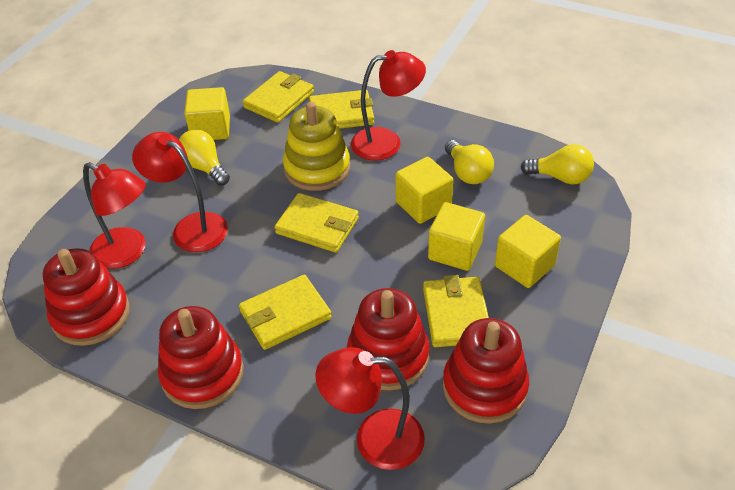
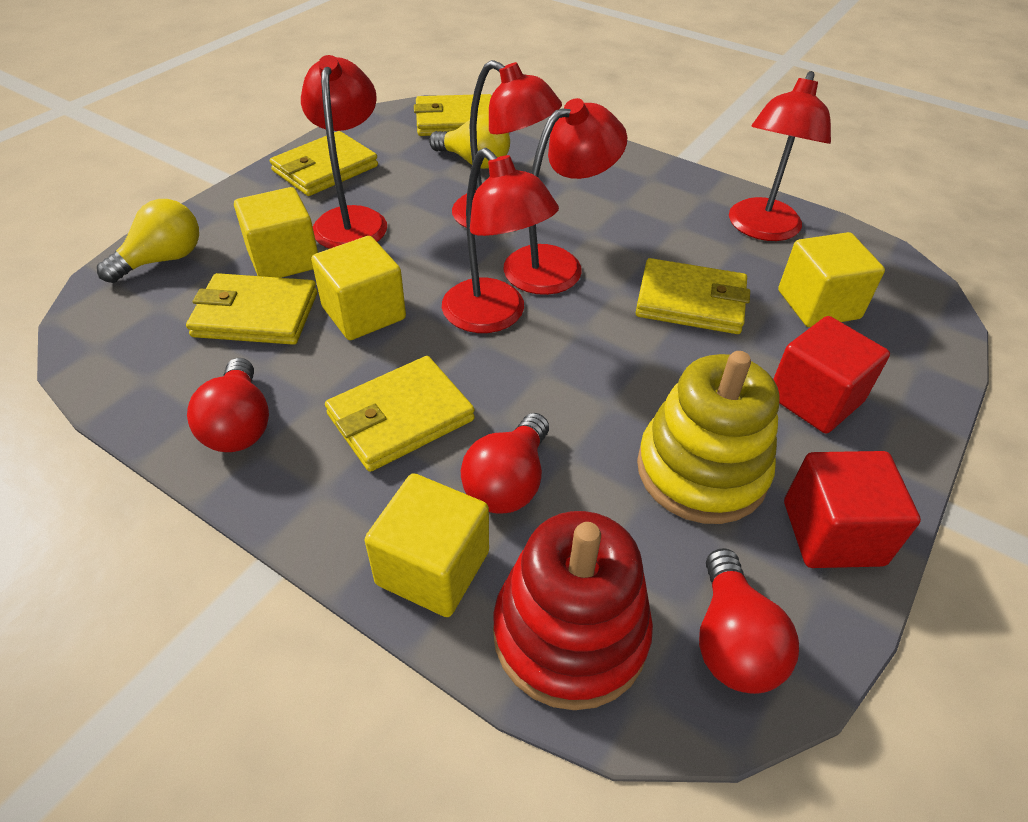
red cube: none = 0 -> [774,316,890,433] [784,451,921,568] = 2
red lamp: [83,162,146,269] [132,132,228,252] [315,347,425,470] [351,50,426,161] = 4 -> [301,55,387,249] [442,148,559,333] [452,60,562,228] [503,98,627,295] [729,71,831,241] = 5
red light bulb: none = 0 -> [187,358,269,452] [461,413,549,514] [699,548,799,694] = 3
red stacking toy: [43,248,130,346] [158,306,244,409] [347,288,430,391] [443,318,529,424] = 4 -> [493,511,653,710] = 1
yellow light bulb: [179,129,230,186] [445,140,494,184] [520,144,594,184] = 3 -> [97,199,199,283] [429,114,510,169] = 2

